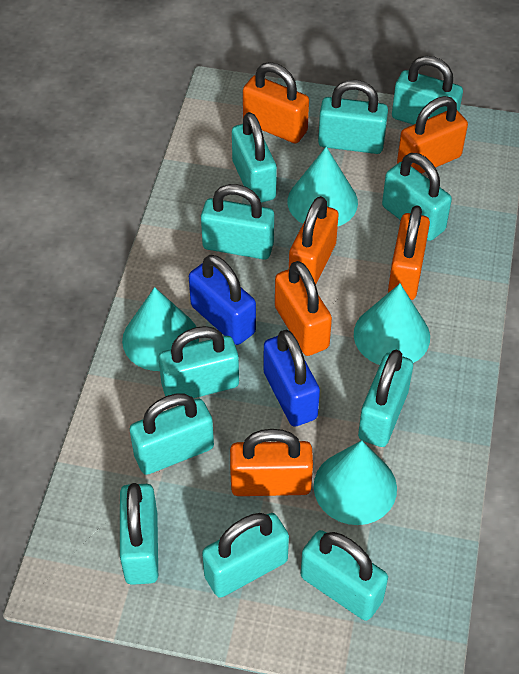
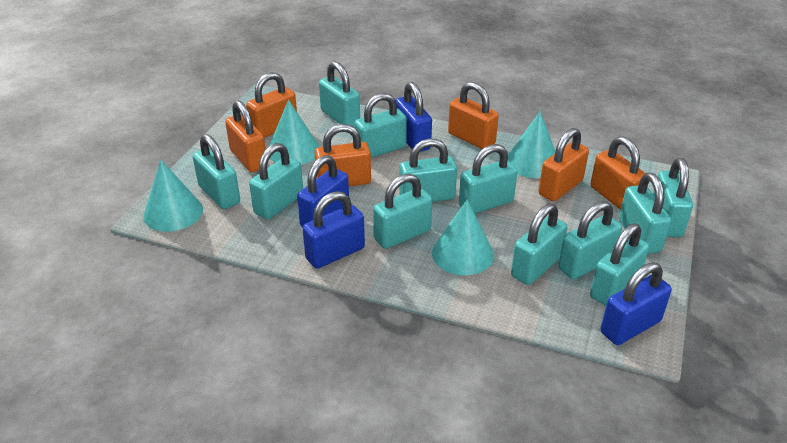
blue padlock: [189,255,256,345] [264,330,320,427] = 2 -> [297,155,349,227] [302,191,365,269] [396,82,432,152] [600,262,672,345] = 4
turquoise padlock: [120,483,158,585] [130,394,214,475] [159,326,239,398] [201,184,274,260] [202,513,289,598] [232,112,277,203] [301,530,388,621] [318,80,388,154] [358,350,413,447] [382,153,452,241] [392,56,463,125] = 11 -> [193,134,240,209] [249,143,303,219] [319,61,360,126] [354,93,407,158] [373,174,432,249] [399,138,457,202] [459,144,518,213] [511,204,568,285] [558,201,622,279] [590,223,649,306] [619,173,671,254] [653,158,693,237] = 12

